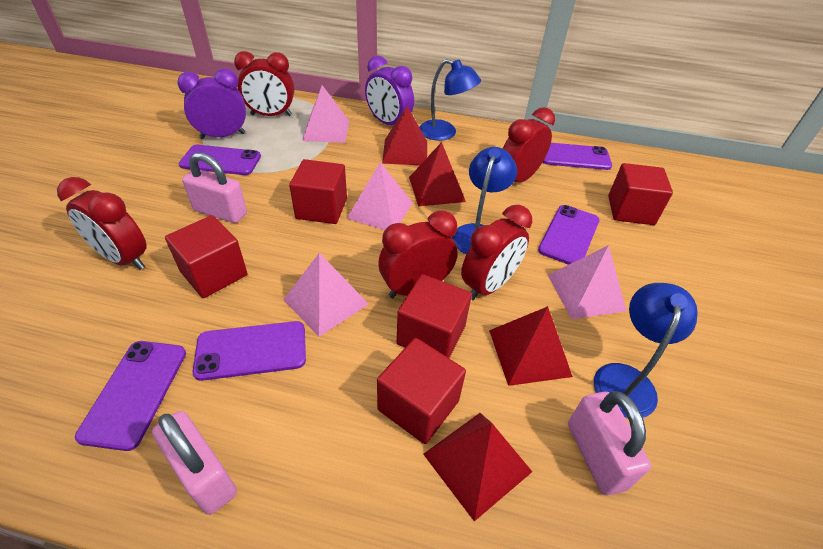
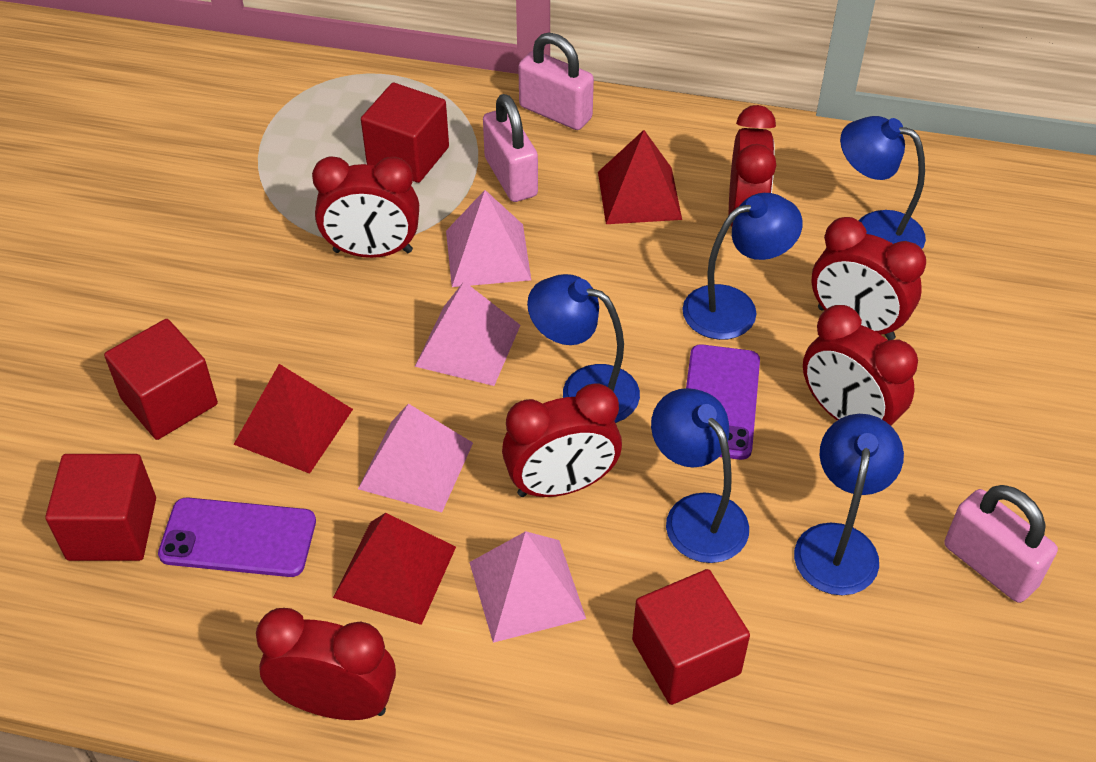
blue lamp: [419,59,481,141] [452,147,517,255] [594,283,698,418] = 3 -> [527,274,640,423] [651,388,749,563] [682,193,803,340] [794,414,904,595] [840,116,926,249] = 5
purple clock: [177,68,246,139] [365,56,414,125] = 2 -> none = 0
purple phone: [75,341,186,451] [179,145,261,175] [192,321,306,381] [538,205,600,265] [543,143,612,170] = 5 -> [158,497,316,577] [686,344,760,460] = 2
red clock: [57,177,147,270] [234,51,294,116] [378,210,458,298] [461,205,532,301] [503,107,555,182] = 5 -> [256,608,396,720] [312,156,419,258] [502,383,622,497] [729,105,776,227] [803,305,918,426] [811,217,926,340] = 6
red cube: [165,215,248,298] [289,159,347,224] [377,338,466,444] [397,274,472,358] [608,163,673,225] = 5 -> [45,454,156,561] [104,319,218,440] [361,83,449,183] [632,569,750,705] = 4
red pyramid: [382,106,427,165] [409,142,466,206] [423,413,532,521] [489,306,573,386] = 4 -> [233,364,353,474] [333,513,456,625] [598,130,682,224] = 3

